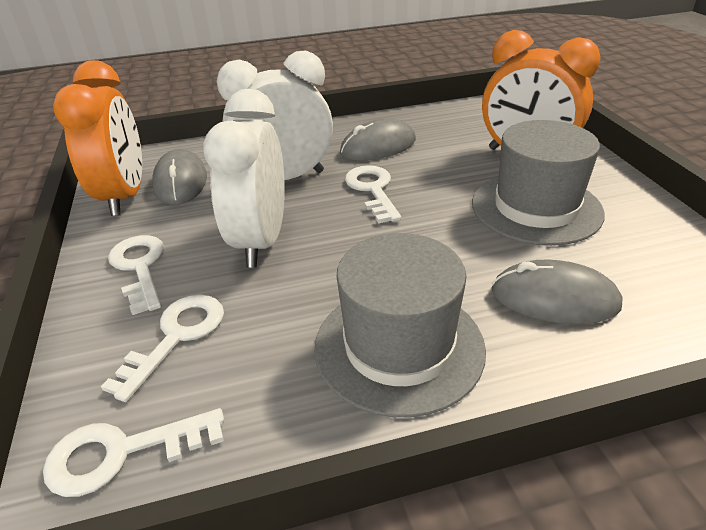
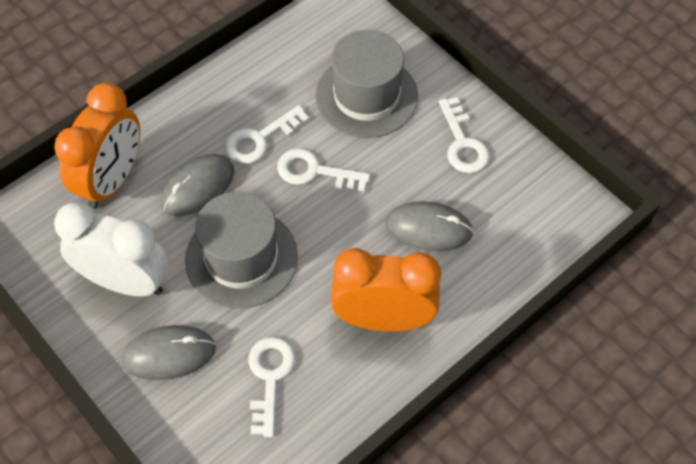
white clock: [203,89,285,268] [217,51,333,180] = 2 -> [54,202,169,297] = 1

